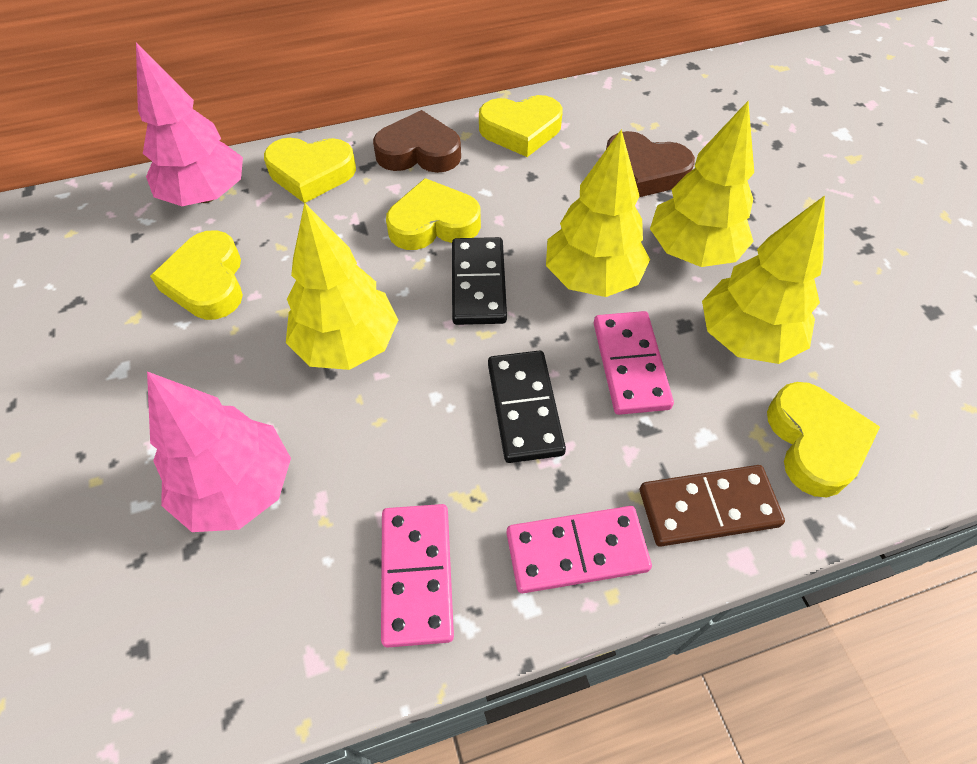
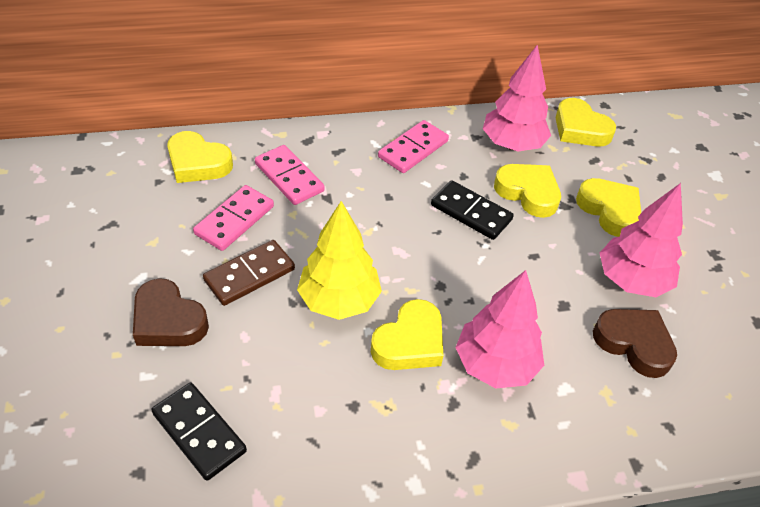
pink tree: [136,42,243,206] [147,371,291,532] = 2 -> [455,270,544,389] [483,44,551,151] [600,183,683,297] = 3
yellow tree: [286,203,398,370] [546,129,650,297] [650,101,754,267] [702,195,825,364] = 4 -> [297,201,382,320] = 1

